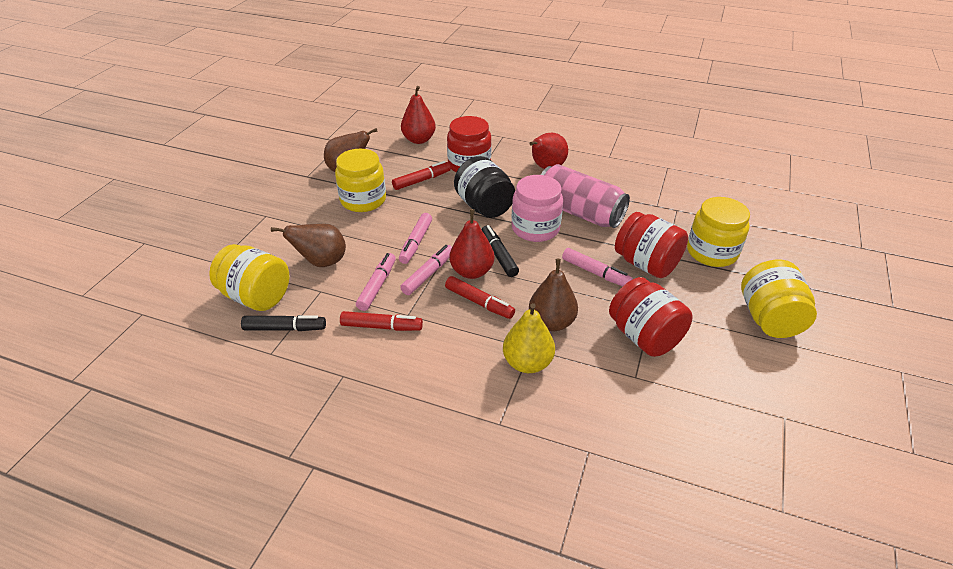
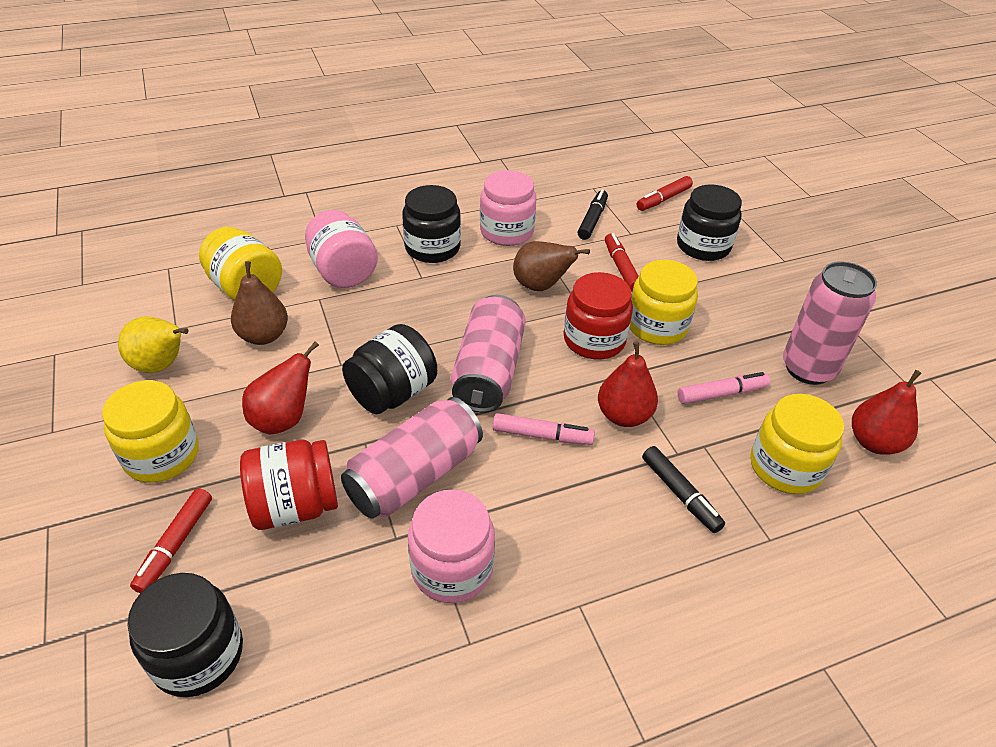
black jar: [454,156,515,218] = 1 -> [127,573,243,697] [342,324,437,414] [402,185,461,263] [677,185,742,261] = 4
brown pear: [271,224,346,267] [324,128,378,172] [529,259,578,332] = 3 -> [231,261,288,345] [513,241,590,291] = 2
pink can: [541,164,630,228] = 1 -> [341,397,483,519] [451,295,526,413] [783,261,877,385] = 3
pink jar: [512,175,563,242] = 1 -> [305,210,378,288] [408,489,495,603] [480,170,537,246] = 3
pink marker: [356,253,396,311] [399,213,432,264] [400,245,452,295] [562,248,633,286] = 4 -> [493,413,595,445] [678,372,770,404] = 2
red jar: [447,116,492,172] [609,277,692,357] [615,212,688,278] = 3 -> [240,440,338,530] [564,272,633,359] = 2

